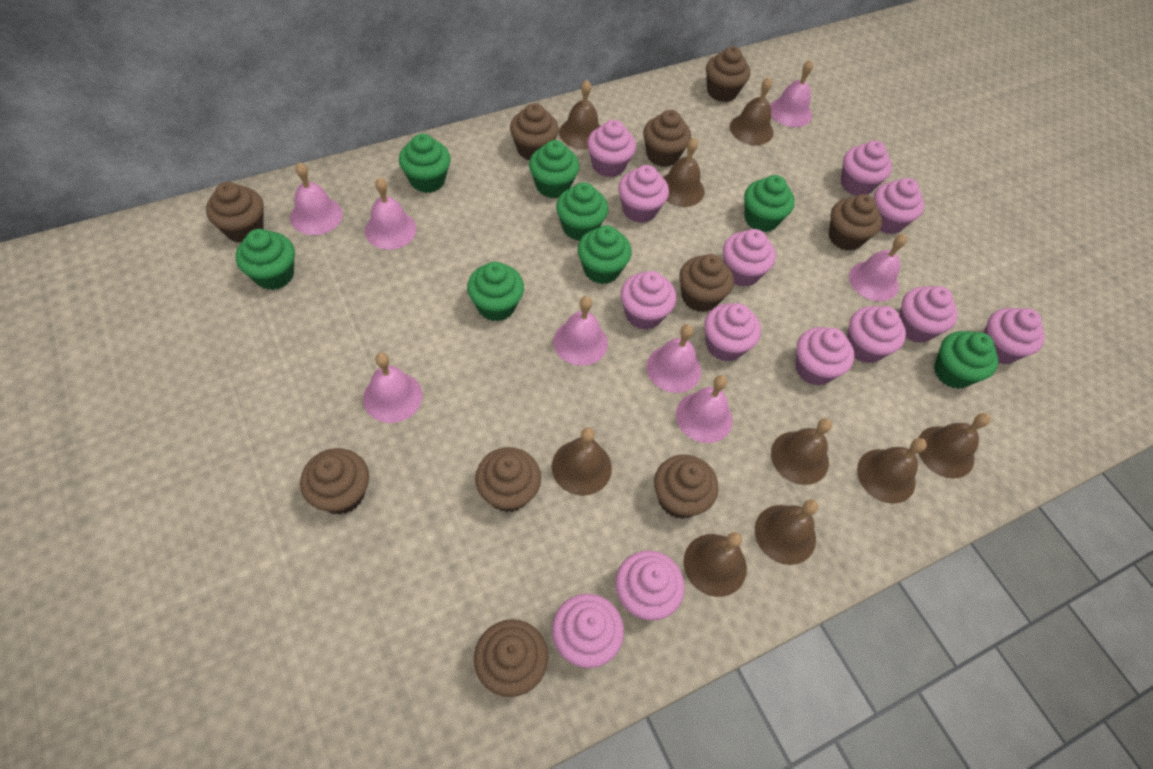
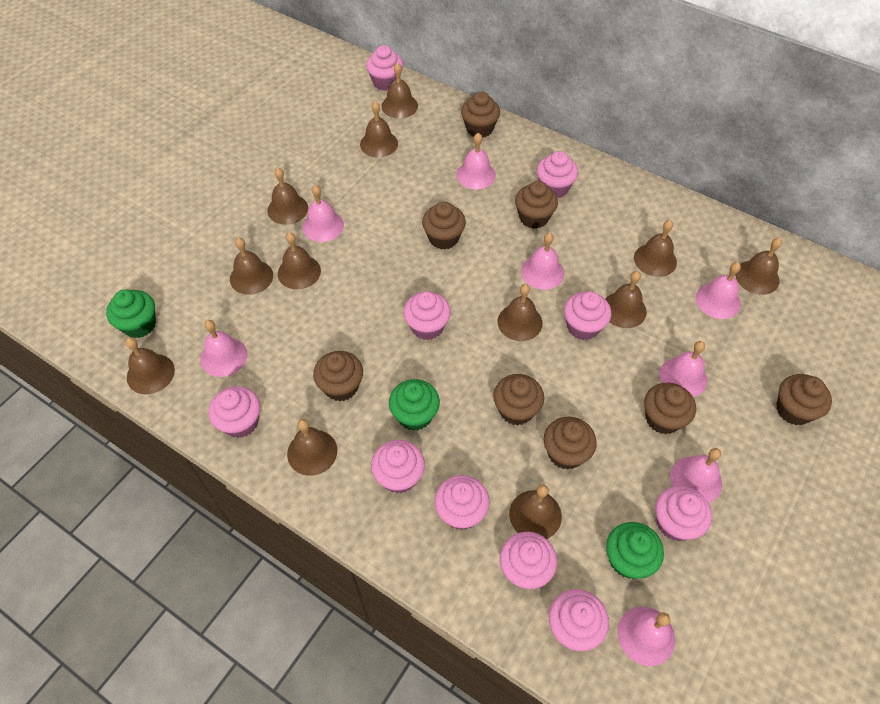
brown bell: [552,428,612,496] [559,80,600,150] [663,138,705,207] [683,532,747,597] [730,77,774,145] [755,500,818,565] [771,418,832,485] [857,438,927,504] [919,413,991,479] = 9 -> [126,337,175,394] [230,238,273,295] [267,168,308,225] [278,232,321,289] [287,419,337,476] [360,101,398,157] [381,63,418,119] [497,284,542,341] [509,485,562,539] [605,271,647,328] [634,220,677,277] [735,238,782,295] = 12
brown cupcake: [206,182,264,243] [300,448,369,515] [474,619,548,697] [475,447,541,512] [510,103,559,161] [643,110,691,167] [654,454,718,519] [679,254,734,312] [706,46,750,102] [829,194,882,251] = 10 -> [313,351,363,402] [422,202,466,249] [461,92,500,138] [493,374,544,425] [515,181,558,229] [544,417,597,470] [644,382,696,434] [776,374,832,425] = 8
green cupcake: [236,229,295,290] [399,134,451,193] [467,262,524,322] [529,140,580,198] [556,182,608,241] [578,225,632,284] [744,175,795,232] [934,331,998,389] = 8 -> [106,289,156,338] [389,379,440,431] [606,522,664,579] = 3
pink cupcake: [552,594,624,668] [587,120,636,178] [615,550,685,620] [618,165,669,223] [621,271,676,330] [704,303,761,362] [723,229,776,287] [795,327,854,385] [841,140,892,196] [847,306,906,363] [874,178,924,234] [899,286,958,343] [983,308,1045,365] = 13 -> [208,386,260,438] [366,45,403,91] [371,440,425,494] [403,291,451,340] [434,475,490,530] [500,532,557,589] [537,151,578,198] [549,589,609,651] [564,291,611,340] [655,486,712,541] = 10

